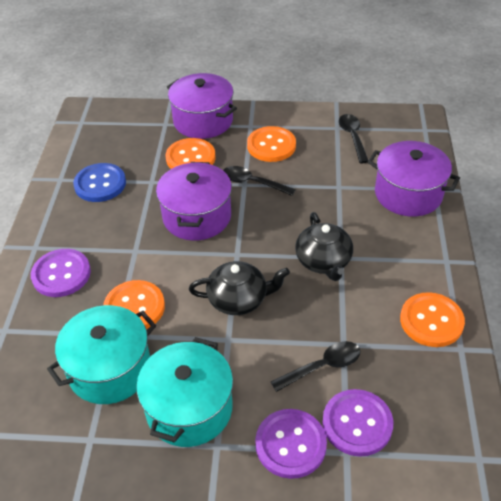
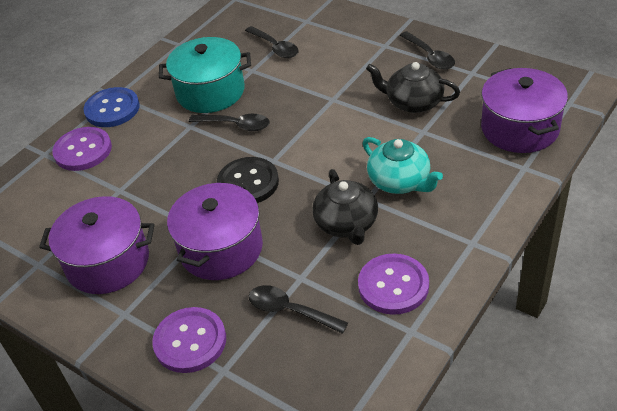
black button: none = 0 -> [217,157,279,203] = 1
black spoon: [223,166,296,196] [271,341,360,392] [339,114,368,164] = 3 -> [189,114,270,131] [245,26,299,58] [249,285,348,334] [400,31,455,70] = 4
orange button: [103,280,165,329] [165,138,215,169] [247,126,296,162] [400,292,465,347] = 4 -> none = 0
turquoise pot: [47,305,156,404] [136,337,233,447] = 2 -> [159,37,251,113] = 1
turquoise teapot: none = 0 -> [363,137,443,194] = 1

